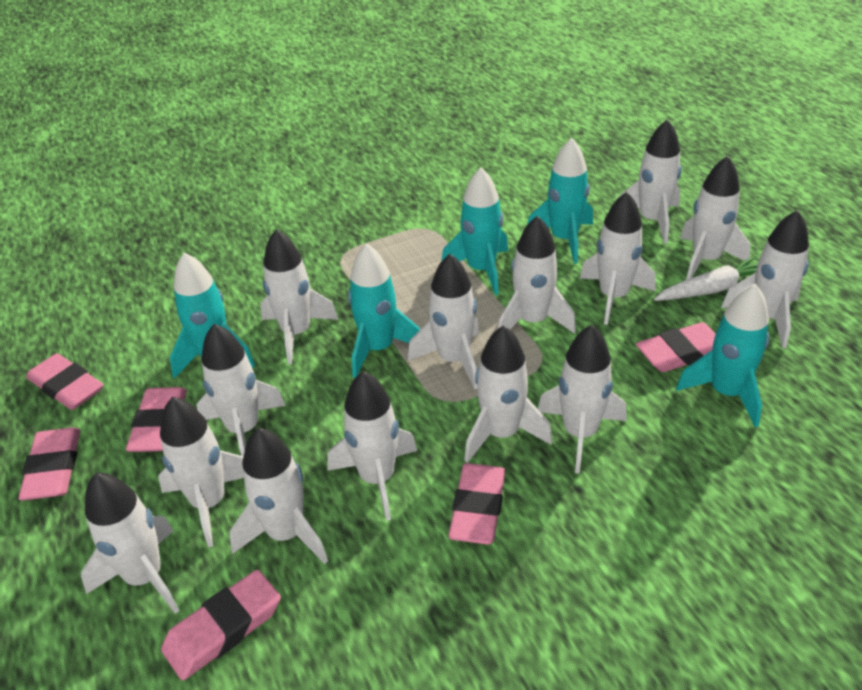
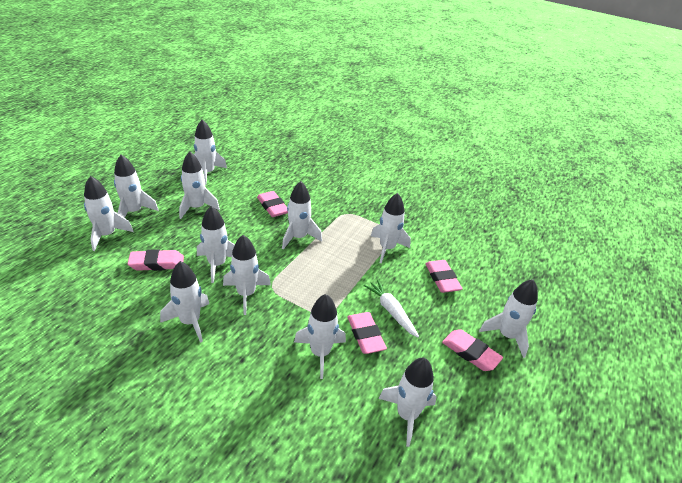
pink eraser: [18,427,80,500] [26,353,104,410] [126,387,187,452] [161,570,281,681] [448,463,505,545] [636,322,716,372] = 6 -> [127,249,184,271] [257,191,288,217] [347,312,387,354] [425,260,463,293] [442,329,503,371] = 5
turquoise rocket: [170,252,255,379] [348,243,420,378] [441,167,508,295] [527,138,593,264] [676,284,769,427] = 5 -> none = 0
white rocket: [81,473,180,614] [158,397,244,548] [197,324,286,456] [229,427,328,564] [260,229,338,364] [328,371,417,521] [408,254,479,389] [464,325,552,463] [498,215,576,334] [538,325,627,474] [580,192,656,325] [618,119,682,244] [680,156,750,280] [721,210,809,348] = 14 -> [84,176,134,251] [114,155,159,218] [160,261,209,343] [179,152,220,219] [194,119,227,185] [197,206,235,283] [223,235,271,315] [282,181,322,250] [294,294,346,379] [371,193,411,263] [378,358,437,447] [479,279,538,358] = 12

